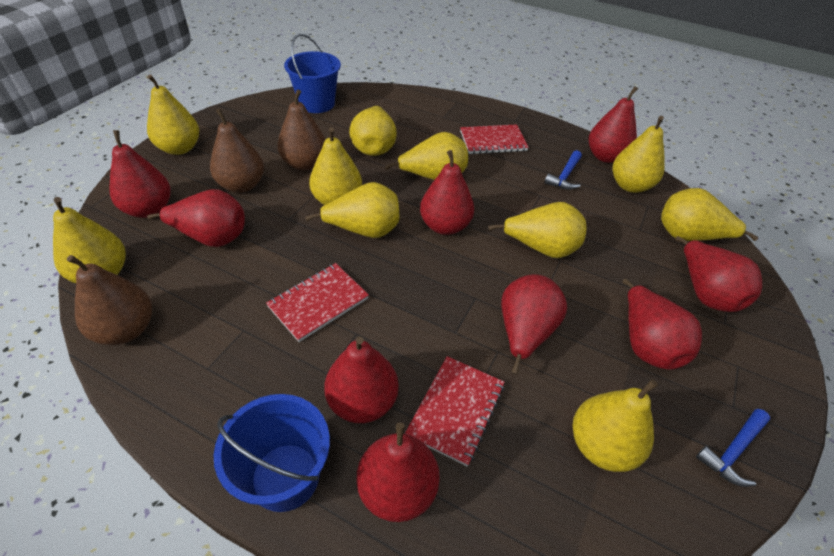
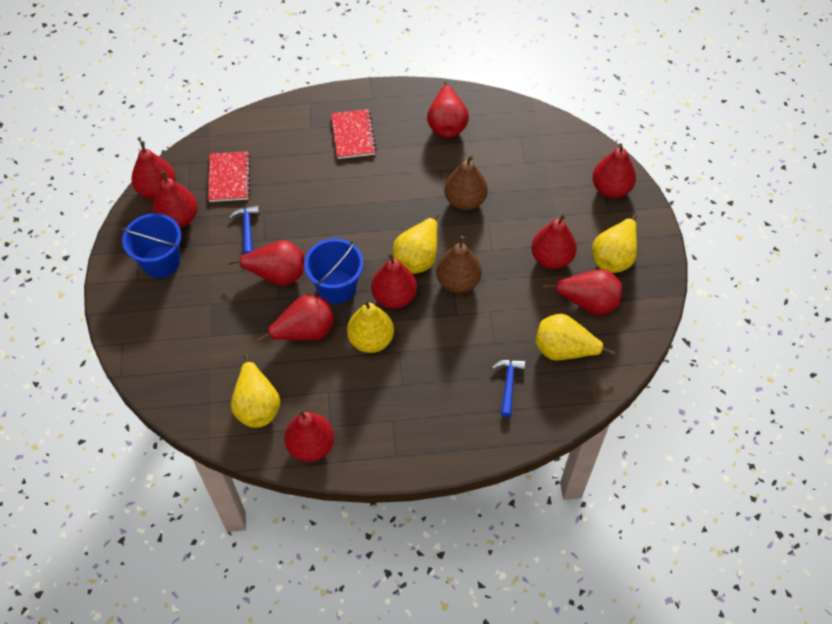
brown pear: [67,255,152,345] [210,108,264,193] [277,90,326,171] = 3 -> [436,236,482,293] [444,155,488,210] = 2
red notebook: [266,263,369,342] [405,356,505,466] [460,124,529,154] = 3 -> [208,151,250,202] [331,109,377,159] = 2
red pear: [109,130,171,218] [147,189,245,247] [324,337,399,423] [357,423,440,522] [420,150,474,235] [501,274,567,374] [589,86,638,163] [622,279,702,370] [675,236,762,312] = 9 -> [131,141,176,199] [153,171,198,228] [228,240,305,286] [257,295,334,343] [284,409,334,462] [371,253,417,309] [427,81,469,138] [531,214,577,269] [543,269,622,315] [592,143,636,198] = 10
yellow pear: [53,197,126,283] [147,75,199,155] [305,182,399,238] [309,127,362,205] [349,106,397,156] [385,132,468,180] [488,202,586,258] [573,379,658,472] [613,116,665,193] [661,188,758,241] = 10 -> [231,354,280,428] [347,300,394,353] [393,213,439,274] [535,314,615,360] [592,214,637,273] = 5

